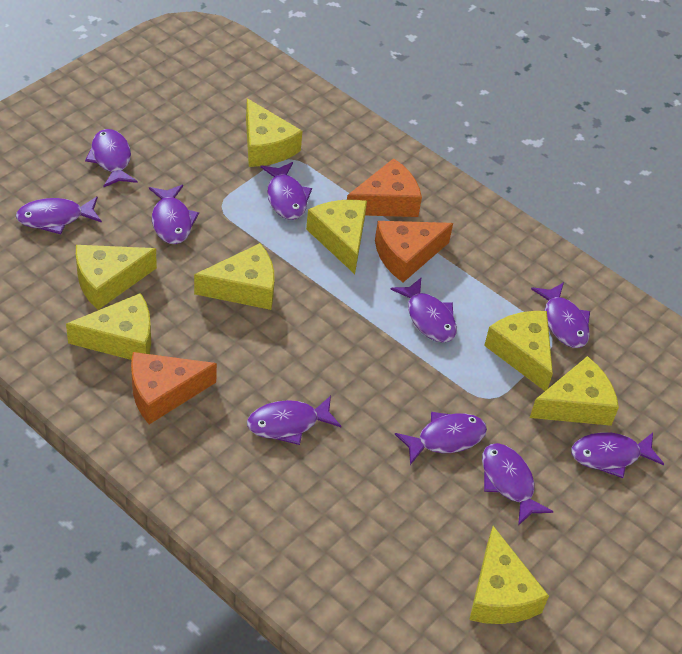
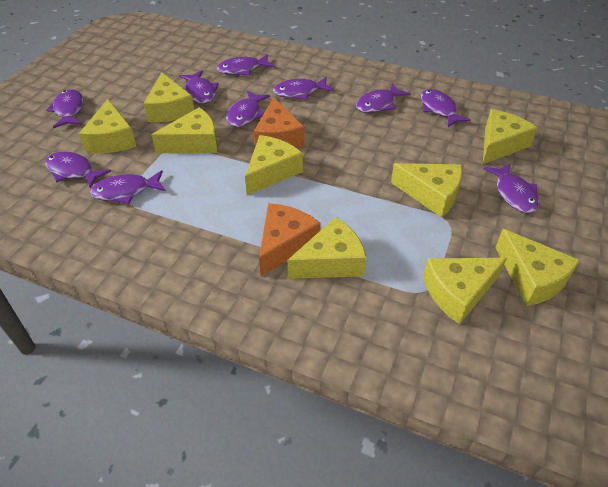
orange cheese: [131,352,217,424] [347,158,422,217] [375,221,453,282] = 3 -> [254,97,305,148] [259,203,321,276] = 2
yellow cheese: [66,293,151,360] [76,245,157,310] [194,243,275,310] [246,98,302,167] [306,200,367,274] [469,526,549,624] [484,311,553,391] [530,356,619,426] = 8 -> [79,99,136,153] [144,72,194,122] [151,107,218,153] [245,135,303,195] [287,217,367,279] [391,163,462,217] [423,258,507,324] [483,109,537,164] [495,229,580,306] = 9

